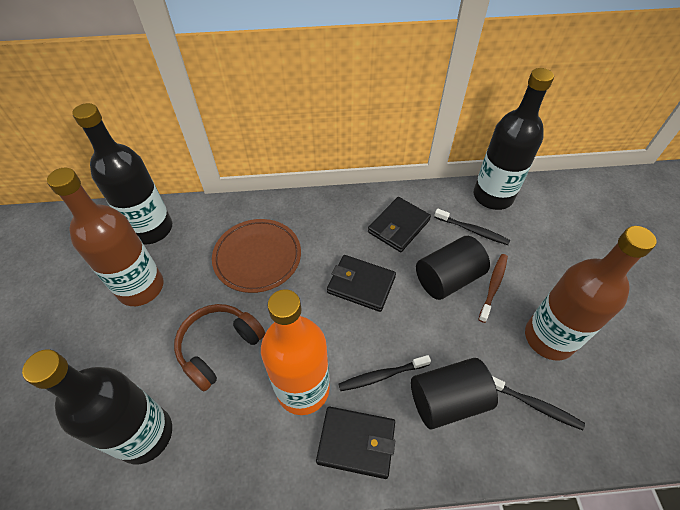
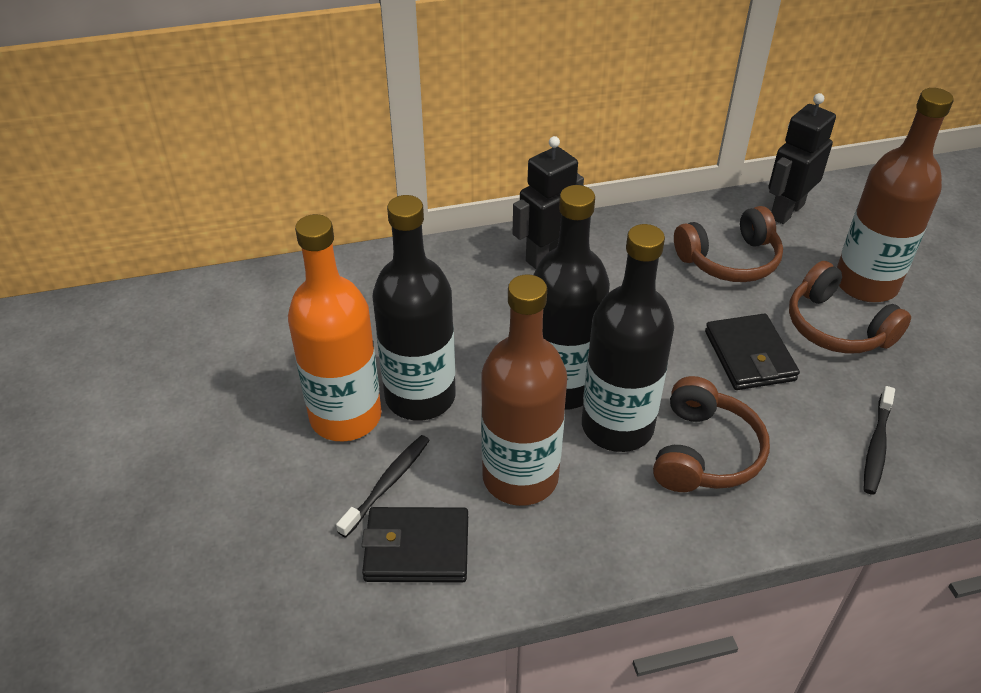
black cylinder: [411,358,498,429] [416,236,490,300] = 2 -> none = 0
black robot: none = 0 -> [512,136,584,269] [769,93,836,224] = 2
black toothbrush: [338,355,431,391] [434,208,510,245] [492,376,585,430] = 3 -> [336,435,430,538] [864,386,895,495] = 2
black wallet: [316,407,395,479] [327,255,396,312] [368,197,431,252] = 3 -> [362,507,468,583] [705,314,800,390] = 2
brown headphones: [174,304,265,391] = 1 -> [653,376,770,492] [674,206,783,282] [789,261,911,354] = 3
brown plate: [212,219,301,293] = 1 -> none = 0
brown toothbrush: [478,254,508,323] = 1 -> none = 0

